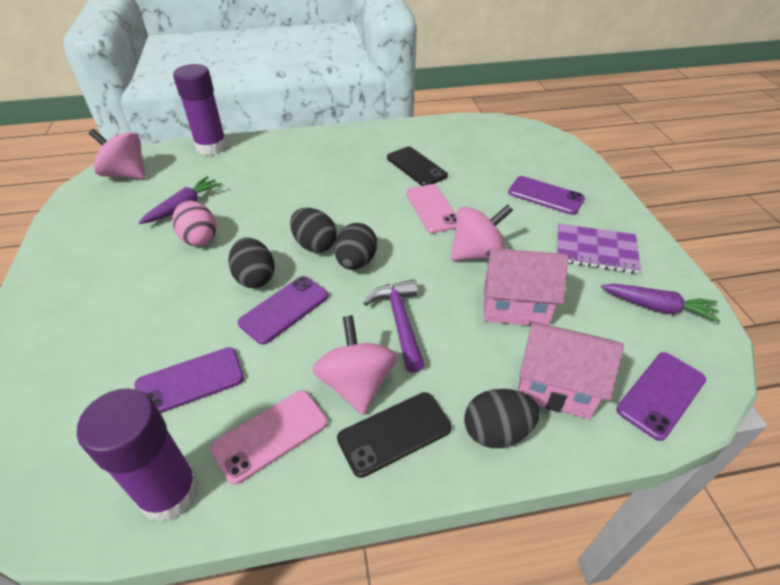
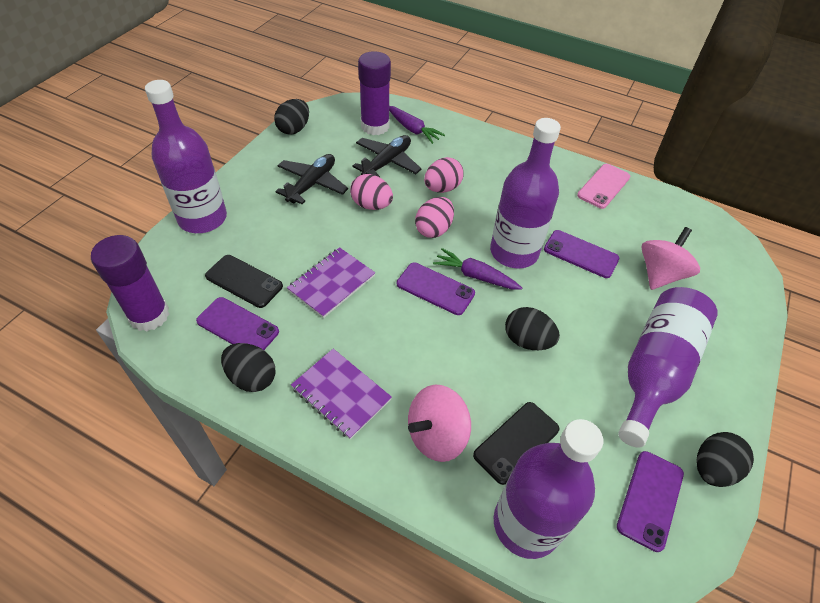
black plane: none = 0 -> [275,154,348,204] [352,135,422,177] = 2
pink egg: [172,200,216,246] = 1 -> [350,174,393,210] [415,197,454,238] [424,157,464,193] = 3
pink house: [484,248,568,325] [518,321,624,419] = 2 -> none = 0
pink phone: [211,390,328,485] [406,184,457,233] = 2 -> [577,164,630,209] = 1
pink spinning top: [89,129,145,179] [312,315,397,415] [451,204,513,260] = 3 -> [408,385,471,462] [641,227,700,290] = 2
purple bottle: none = 0 -> [145,80,227,233] [490,118,561,268] [494,419,603,559] [618,287,718,448] = 4
purple hammer: [364,279,425,373] = 1 -> none = 0
purple notebook: [557,223,641,274] = 1 -> [287,247,375,318] [291,349,392,439] = 2

